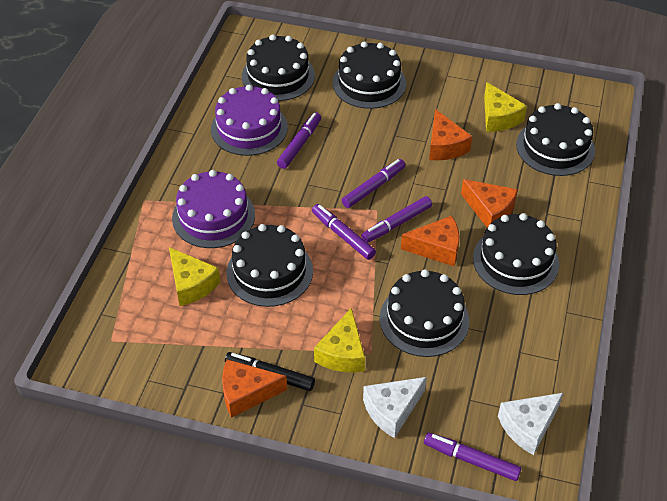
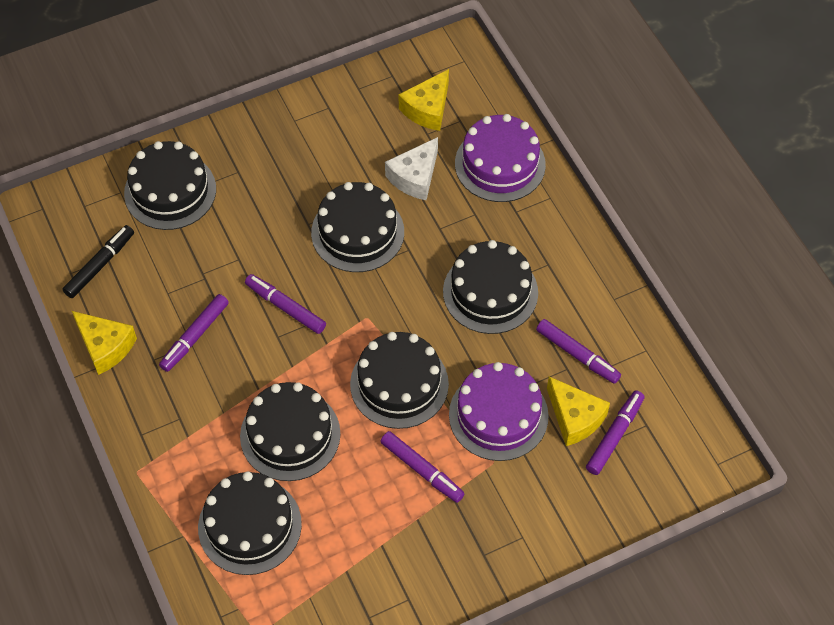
orange cheese: [222,359,287,418] [401,216,460,266] [429,109,472,160] [461,179,518,227] = 4 -> none = 0
white cheese: [363,377,427,438] [498,393,563,455] = 2 -> [385,137,438,200] = 1

